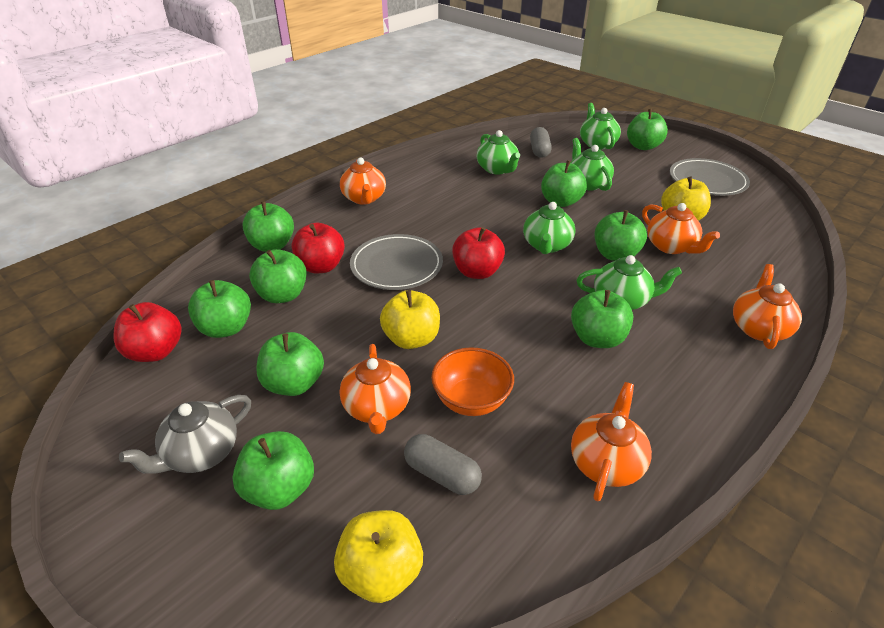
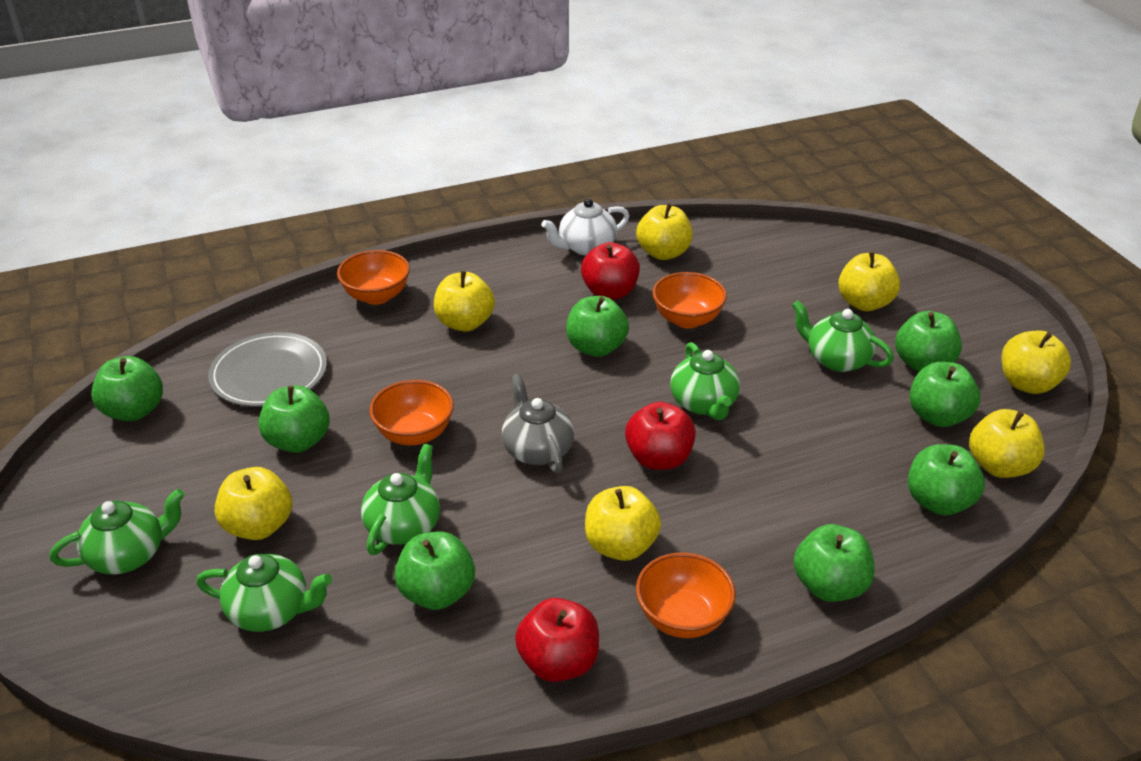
green apple: [188,280,251,338] [232,431,314,510] [242,201,294,252] [249,249,307,303] [256,332,324,396] [541,160,587,207] [571,290,633,348] [595,210,647,261] [627,109,668,150] = 9 -> [91,356,163,421] [258,385,330,453] [394,532,475,610] [566,296,629,357] [793,524,874,602] [895,311,962,372] [908,444,985,516] [909,362,980,427] = 8
grey capsule: [404,434,482,495] [530,127,552,158] = 2 -> none = 0
grey plate: [350,234,443,290] [670,158,750,196] = 2 -> [208,332,327,407] = 1
orange bowl: [431,347,514,416] = 1 -> [337,250,410,305] [369,380,454,445] [636,552,736,638] [652,272,727,328] = 4
orange teapot: [340,157,386,204] [340,344,411,434] [571,382,652,501] [642,203,720,254] [733,264,802,349] = 5 -> none = 0
white teapot: none = 0 -> [541,198,629,256] = 1
yellow apple: [334,510,423,603] [380,290,440,349] [661,176,711,221] = 3 -> [215,467,292,540] [434,271,495,332] [585,486,661,561] [636,203,693,260] [838,252,900,311] [969,409,1044,478] [1002,330,1071,394] = 7

